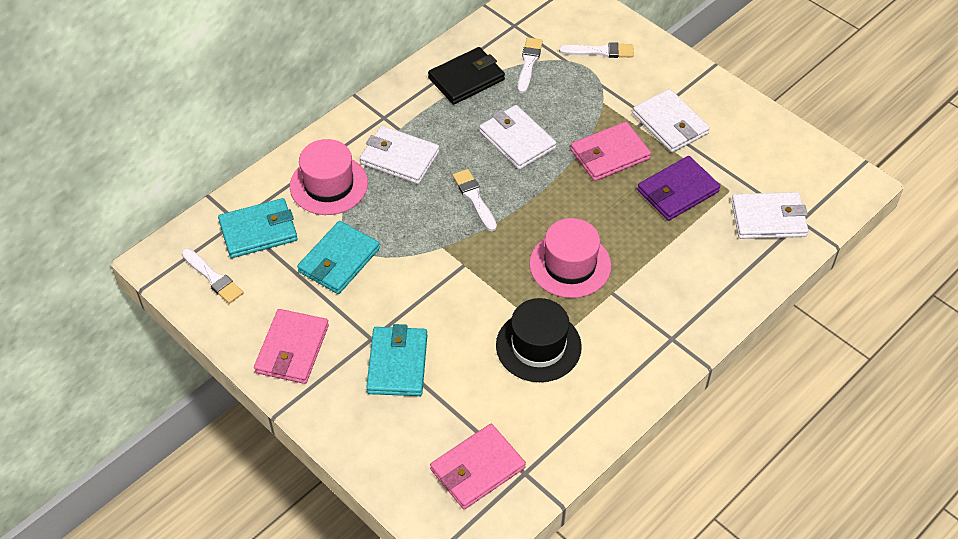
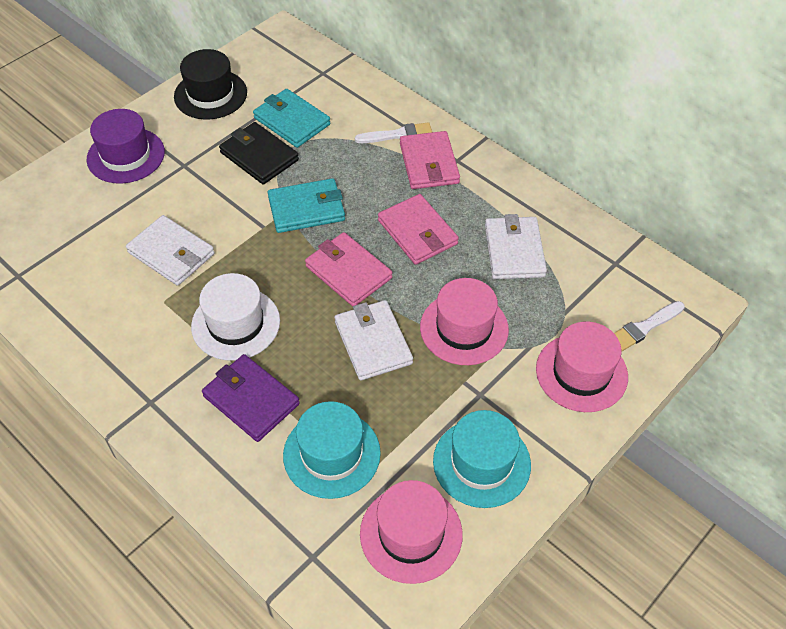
pink hat: [290,139,368,215] [529,218,611,298] = 2 -> [360,480,463,584] [420,278,509,365] [536,321,628,412] = 3
purple hat: none = 0 -> [87,109,165,184] = 1
turquoise hat: none = 0 -> [283,401,381,499] [433,410,531,508] = 2
turquoise wallet: [218,198,297,258] [297,221,380,294] [366,324,427,396] = 3 -> [253,89,330,148] [268,178,345,233] = 2
white brush: [182,248,243,304] [453,169,497,231] [518,38,543,93] [559,42,634,58] = 4 -> [355,122,432,143] [614,301,685,351] = 2
white hat: none = 0 -> [191,273,280,361] = 1
white wallet: [360,126,439,184] [479,105,556,170] [633,89,710,153] [731,192,808,239] = 4 -> [126,215,215,286] [335,300,413,380] [485,214,547,279] = 3

